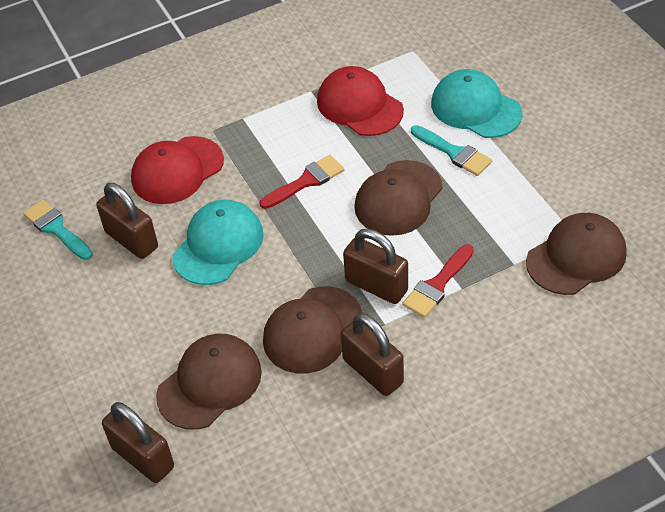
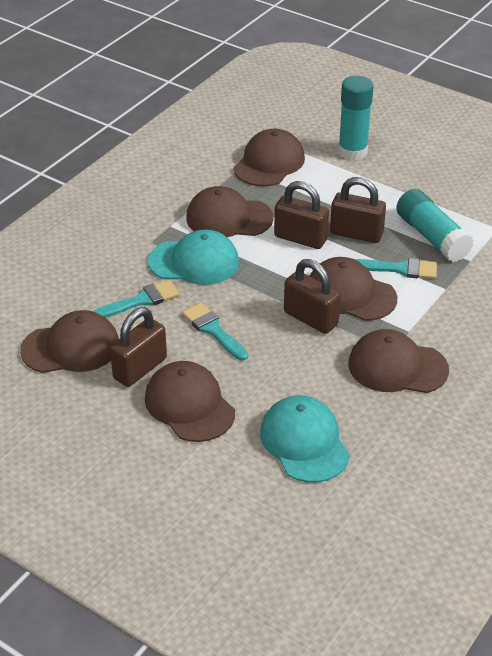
brown cap: [156,334,262,430] [263,286,362,374] [354,160,443,236] [526,213,627,295] = 4 -> [20,310,119,373] [145,361,235,442] [186,186,274,237] [234,128,305,187] [310,257,397,321] [348,329,449,393] = 6
red brush: [260,155,345,209] [402,244,474,318] = 2 -> none = 0
red cap: [131,136,224,204] [317,66,404,136] = 2 -> none = 0
turquoise brush: [23,199,93,260] [411,125,492,176] = 2 -> [93,280,180,318] [182,303,248,361] [355,258,437,279] = 3
turquoise glue stick: none = 0 -> [338,76,374,160] [396,189,474,262] = 2

